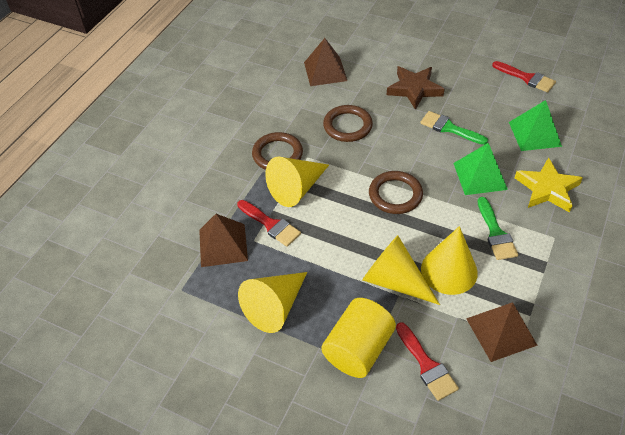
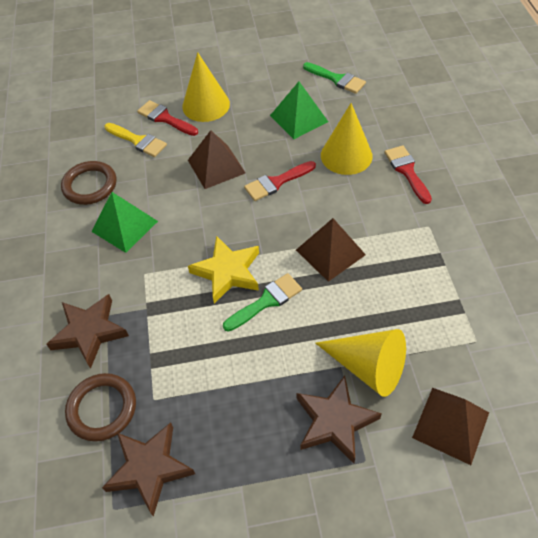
brown ring: [252,132,303,170] [323,105,373,142] [369,171,423,214] = 3 -> [61,161,116,205] [65,373,136,441] = 2
brown star: [387,66,445,110] = 1 -> [46,294,129,368] [102,423,195,517] [297,376,382,463] = 3
yellow brush: none = 0 -> [104,123,167,157] = 1
yellow cone: [238,272,307,333] [265,156,329,207] [363,235,440,305] [421,226,478,295] = 4 -> [182,52,230,122] [315,329,406,397] [321,103,373,175] = 3
yellow cylinder: [321,298,396,378] = 1 -> none = 0

